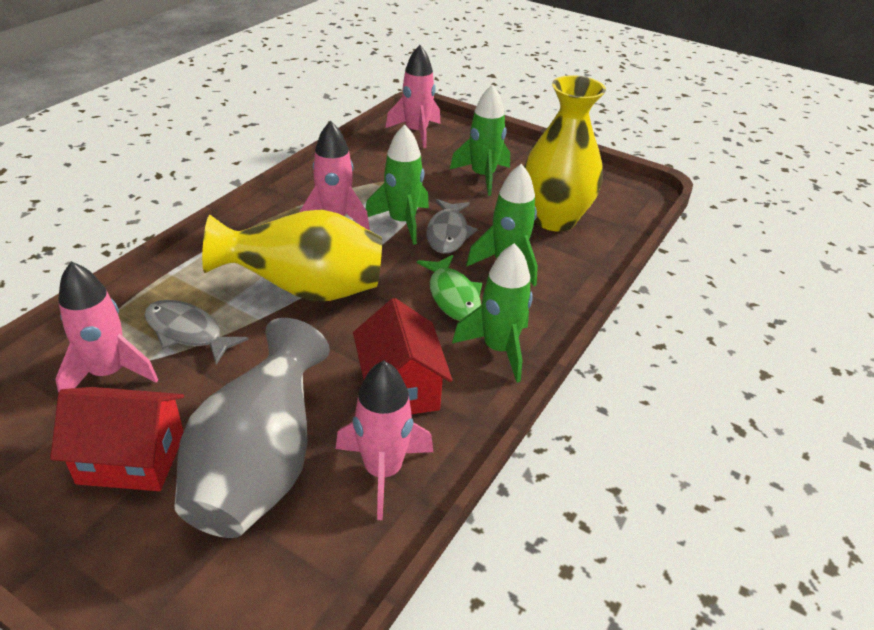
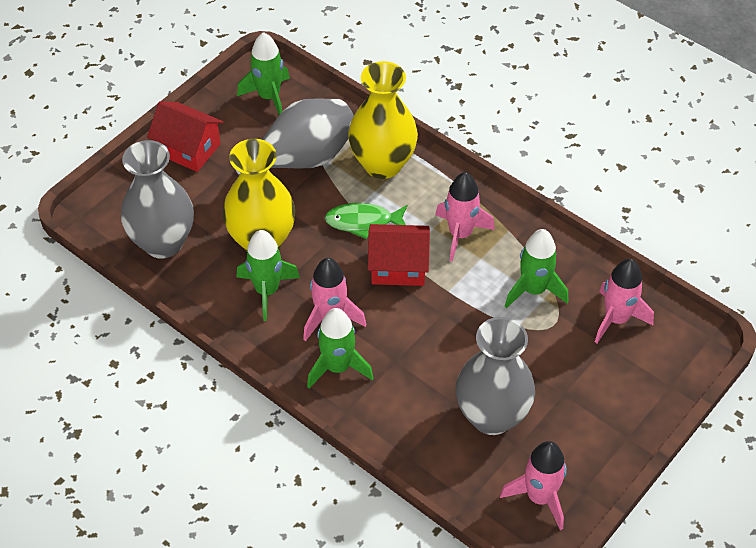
grey fish: [145,300,249,365] [426,199,478,254] = 2 -> none = 0
grey vase: [175,318,330,538] = 1 -> [121,140,194,259] [235,98,354,175] [456,317,535,435] = 3

